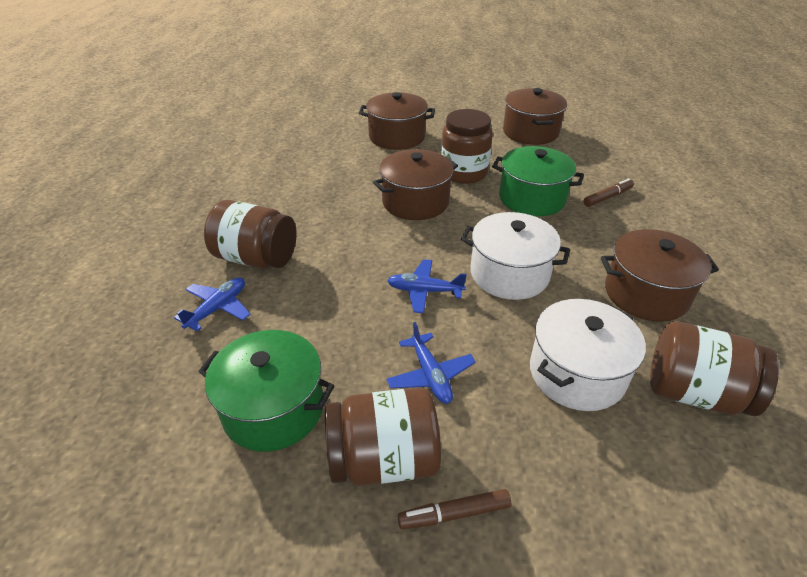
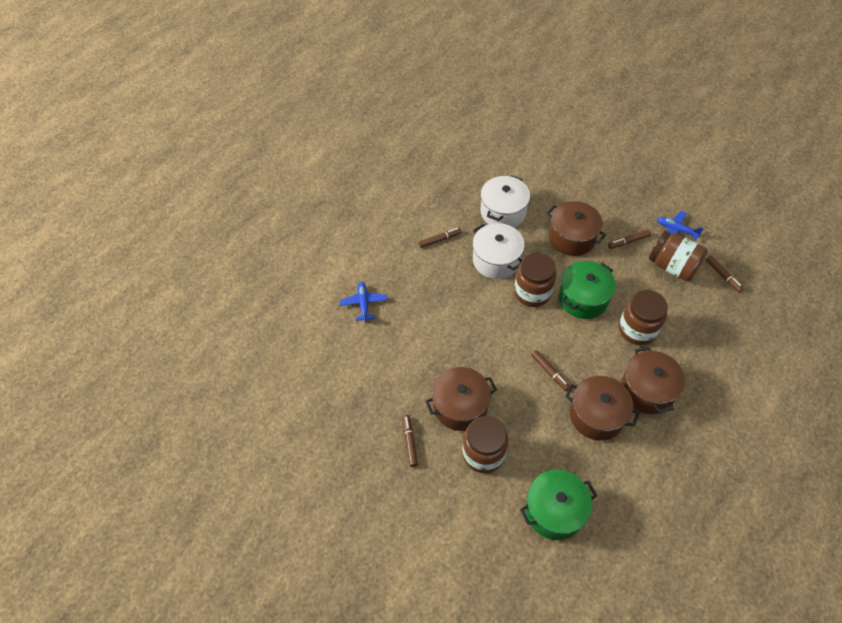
blue plane: [174,277,250,332] [386,322,476,404] [387,259,467,313] = 3 -> [340,282,387,322] [657,211,704,241] = 2
brown marker: [398,489,511,529] [583,178,634,207] = 2 -> [402,415,418,467] [418,228,462,248] [531,350,570,391] [608,229,651,249] [706,255,744,292] = 5

